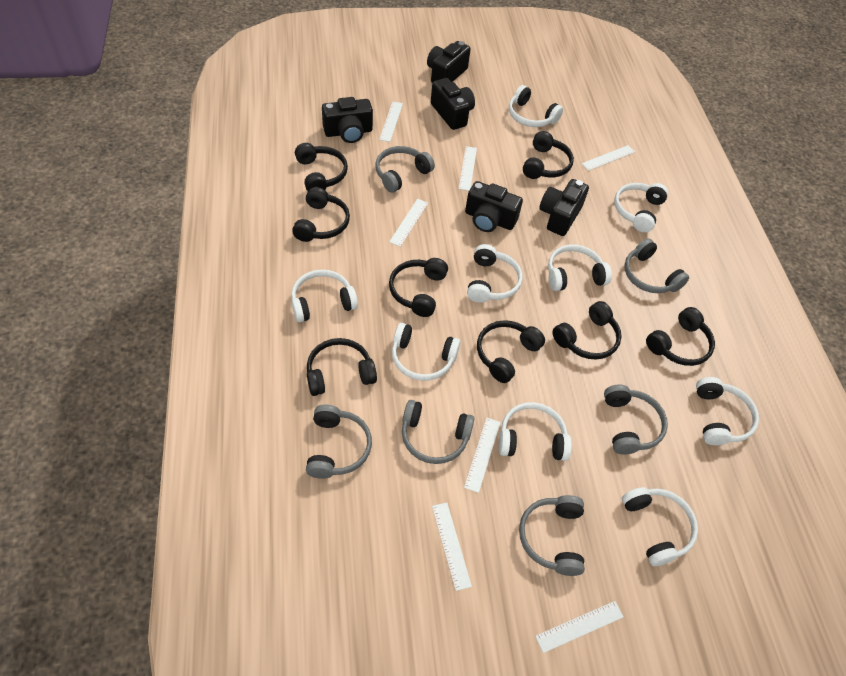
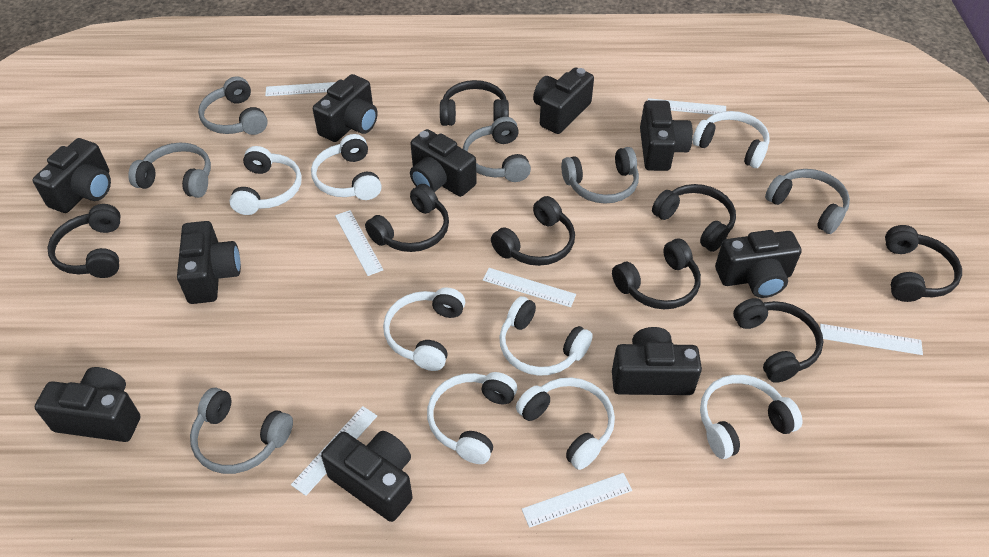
black camera: [322,97,373,143] [427,41,471,83] [431,78,475,130] [465,181,523,232] [539,179,589,236] = 5 -> [32,138,111,213] [35,367,140,442] [177,221,241,304] [313,74,378,142] [321,431,413,522] [410,129,477,197] [533,67,594,134] [612,327,702,395] [640,100,693,171] [715,230,802,298] = 10
white headphones: [291,269,358,322] [392,323,460,381] [467,244,523,303] [498,402,572,461] [509,85,563,127] [548,244,612,291] [614,183,669,232] [622,487,698,566] [696,377,759,445] = 9 -> [230,146,302,215] [311,134,382,200] [383,287,465,371] [427,372,517,464] [499,296,593,376] [516,377,615,470] [692,111,770,168] [700,375,802,459] = 8

